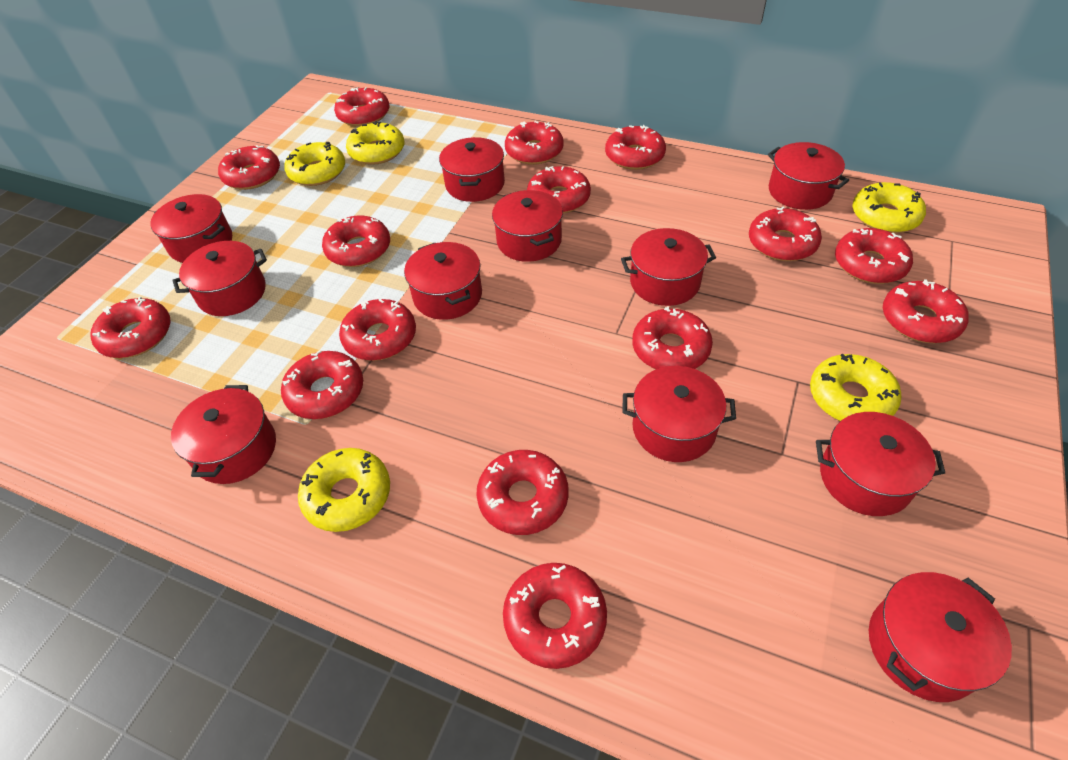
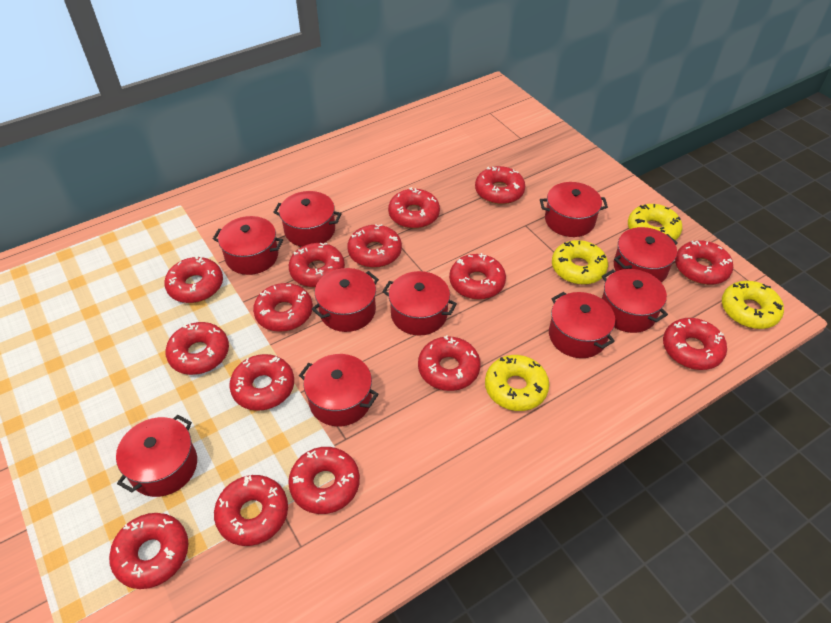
red pot: [150,194,232,263] [171,385,276,484] [172,241,267,316] [404,242,482,320] [439,137,505,202] [492,190,563,262] [621,228,716,306] [622,366,736,462] [768,142,849,210] [816,412,945,516] [869,572,1012,702] = 11 -> [116,415,197,497] [213,216,283,275] [273,191,342,247] [299,354,378,427] [312,268,379,332] [382,271,457,336] [540,182,608,237] [549,292,615,358] [602,269,668,333] [614,227,678,282] = 10
yellow donut: [284,142,345,186] [298,448,390,532] [346,121,405,165] [810,354,901,421] [852,182,926,233] = 5 -> [485,355,549,411] [552,240,608,285] [628,204,682,240] [722,281,784,329] = 4

